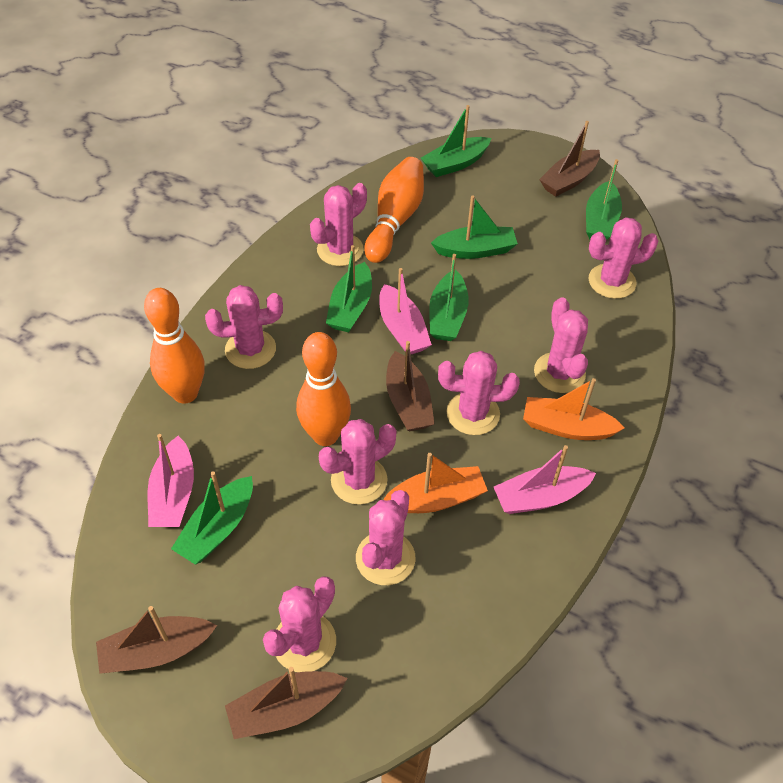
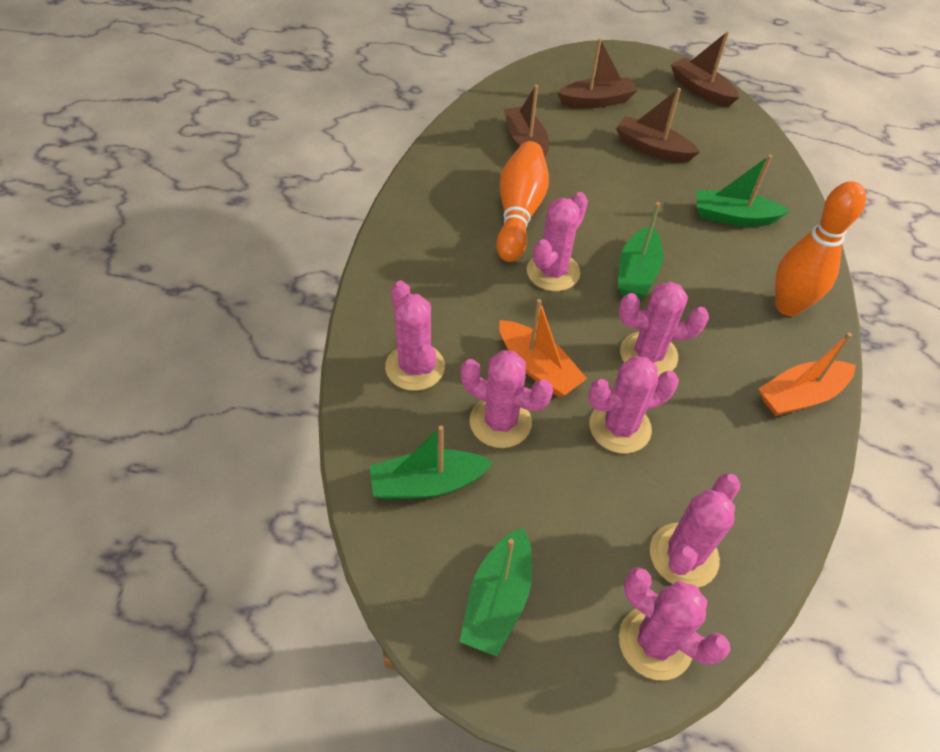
green boat: [171,471,253,565] [326,245,372,332] [421,105,491,177] [429,254,469,341] [431,195,518,259] [586,159,622,240] = 6 -> [369,426,493,500] [460,527,532,657] [618,202,663,299] [696,155,790,226] = 4
orange bowling pin: [144,288,205,404] [296,332,351,446] [364,157,424,263] = 3 -> [496,141,549,262] [775,181,866,316] = 2
pink boat: [148,434,194,527] [379,268,432,354] [494,445,596,514] = 3 -> none = 0
pink cactus: [205,285,283,369] [263,577,336,672] [310,183,367,266] [319,419,397,505] [356,490,415,585] [438,351,520,435] [534,297,588,393] [589,217,659,299] = 8 -> [385,280,445,391] [460,350,553,448] [527,192,588,291] [588,356,679,454] [619,282,709,377] [619,567,730,680] [650,474,740,587] = 7

